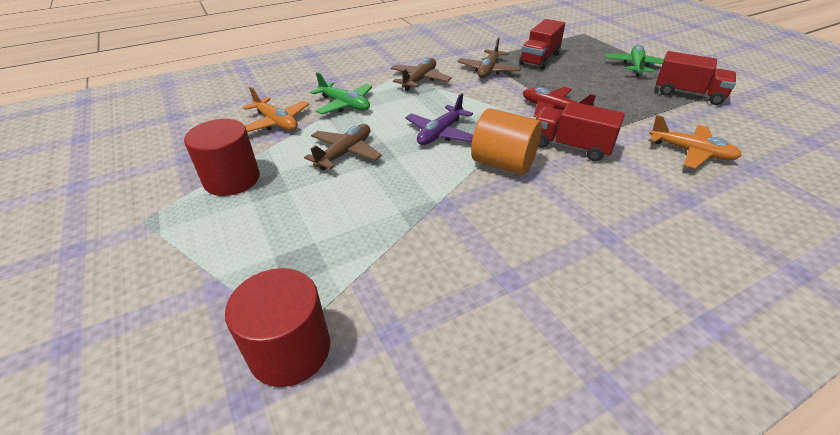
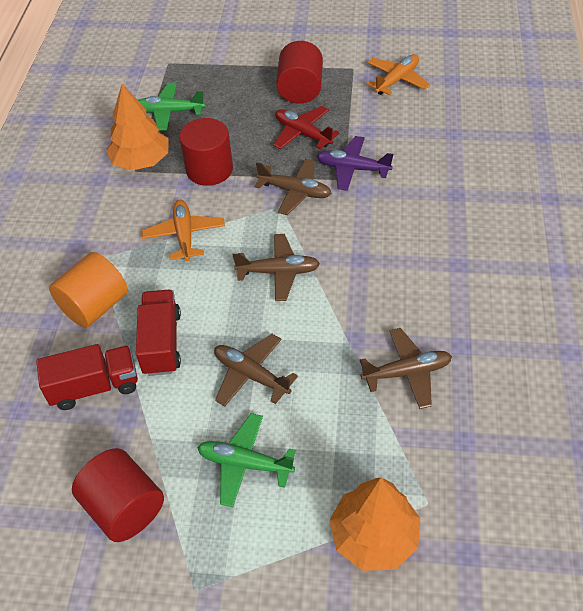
brown plane: [304,124,382,170] [391,58,452,91] [458,37,521,78] = 3 -> [214,334,298,407] [233,234,320,301] [254,159,332,215] [360,328,452,409] = 4
orange tree: none = 0 -> [106,84,168,171] [329,478,420,571] = 2
red cylinder: [184,119,260,196] [225,268,330,387] = 2 -> [72,448,164,542] [179,118,233,186] [276,41,323,104] = 3
red truck: [519,19,565,69] [535,101,625,162] [656,51,736,105] = 3 -> [36,344,138,410] [136,290,181,376] = 2

